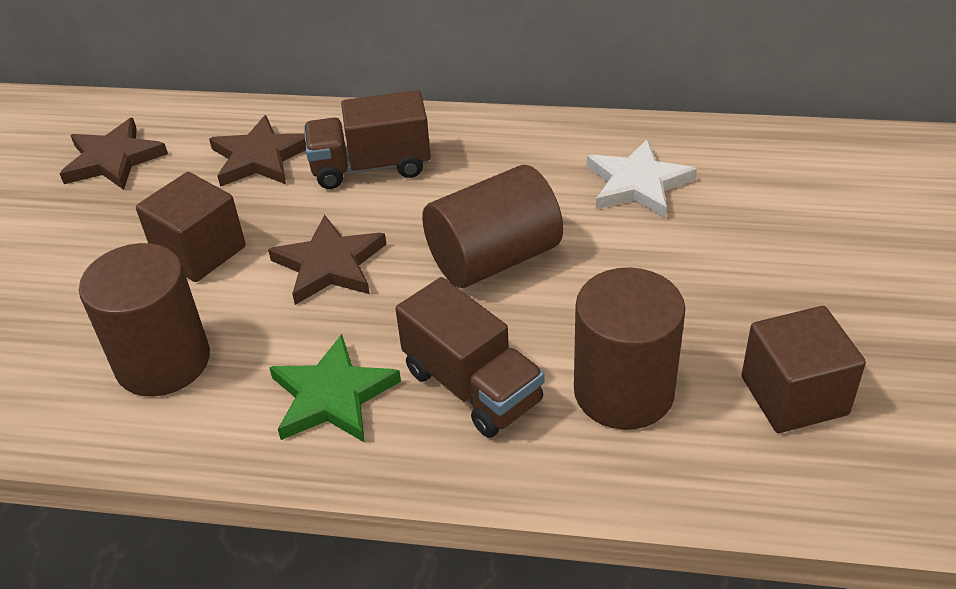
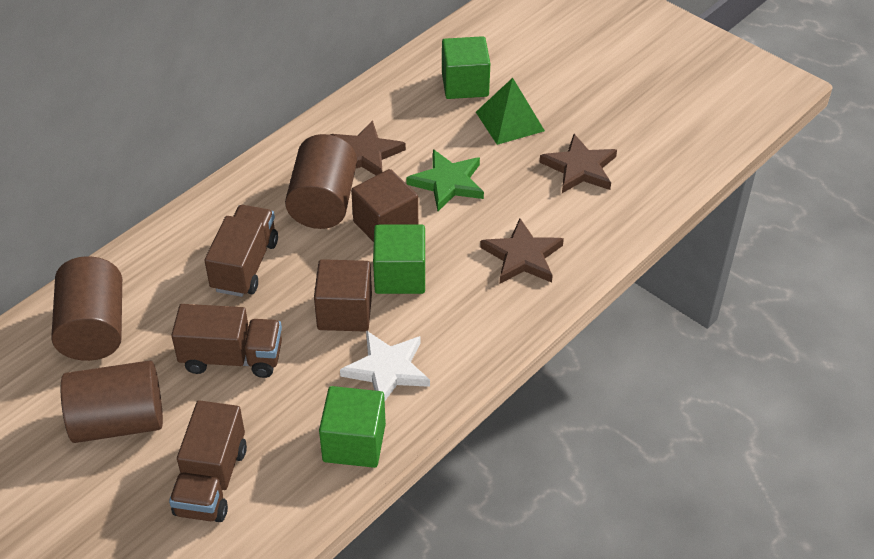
brown truck: [304,90,431,189] [395,277,545,438] = 2 -> [169,400,247,522] [171,304,282,378] [204,205,278,297] = 3
green cube: none = 0 -> [319,386,386,468] [373,225,425,294] [442,36,490,99] = 3
green pyramid: none = 0 -> [476,78,545,145] = 1

